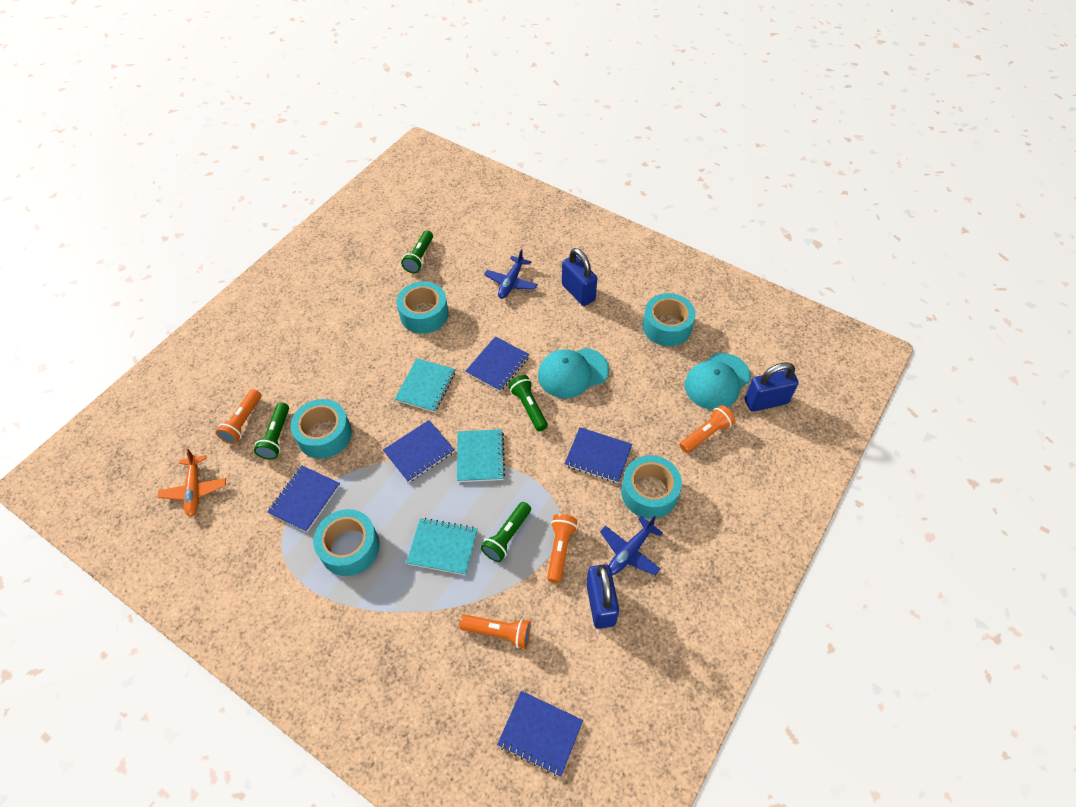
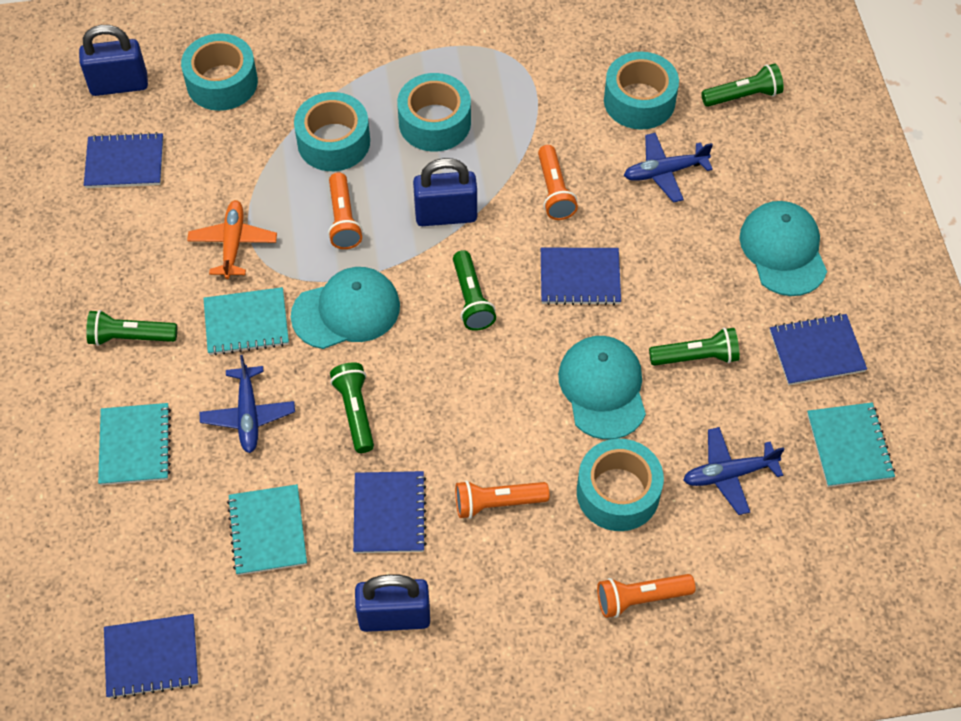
blue plane: [484,249,538,299] [600,516,663,575] = 2 -> [199,355,295,453] [624,133,713,203] [683,427,785,515] = 3
green flashlight: [254,403,289,460] [401,230,433,273] [481,502,531,562] [508,375,548,431] = 4 -> [86,310,177,346] [330,362,374,453] [453,250,496,331] [649,328,740,366] [701,63,784,107] = 5
turquoise cap: [538,348,609,398] [685,353,751,410] = 2 -> [291,267,400,349] [558,336,646,440] [740,201,827,296] = 3
turquoise notebook: [395,358,455,412] [406,518,478,575] [457,429,505,482] = 3 -> [98,403,171,485] [203,287,289,356] [227,484,307,575] [807,402,895,487] = 4

